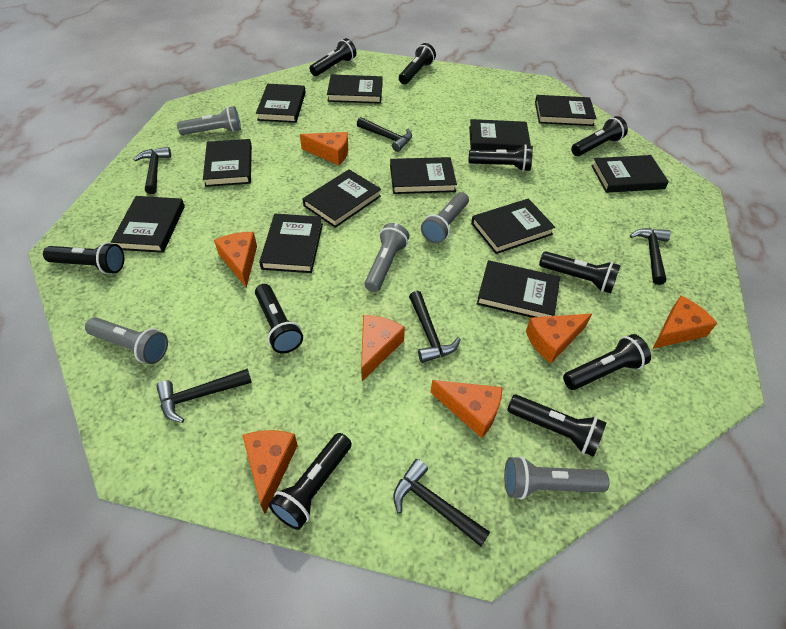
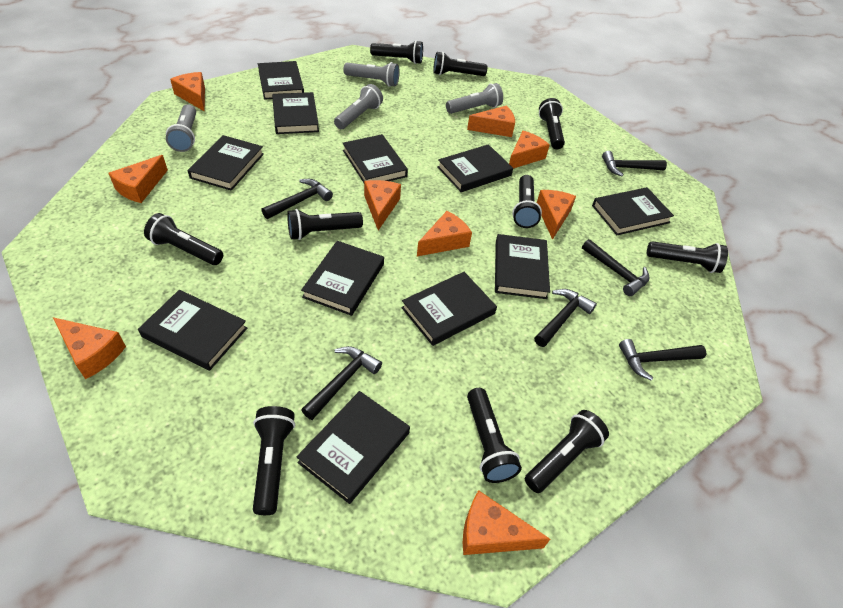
black book: [111,196,185,253] [203,139,252,187] [256,84,306,123] [259,214,323,273] [303,169,381,228] [327,75,383,104] [390,157,457,194] [469,119,531,151] [471,198,555,254] [477,260,560,318] [535,95,597,126] [591,155,669,193] = 12 -> [138,290,247,371] [188,135,264,191] [258,61,304,100] [272,92,319,134] [297,391,410,504] [301,241,384,316] [343,134,408,183] [401,272,497,346] [437,144,513,192] [495,234,550,299] [592,187,674,235] = 11
grey flashlight: [85,317,168,364] [177,106,241,135] [364,223,409,292] [421,192,469,244] [504,456,609,499] = 5 -> [166,104,196,152] [334,84,383,129] [343,62,400,87] [446,83,503,114] = 4
orange cheese: [214,232,257,288] [242,430,298,514] [300,132,348,165] [361,315,405,381] [430,380,502,438] [526,313,592,363] [652,296,717,349] = 7 -> [53,317,126,379] [108,155,168,203] [170,72,205,112] [364,180,401,230] [417,211,472,256] [463,490,550,555] [467,105,515,137] [509,131,550,169] [537,190,576,240] = 9

